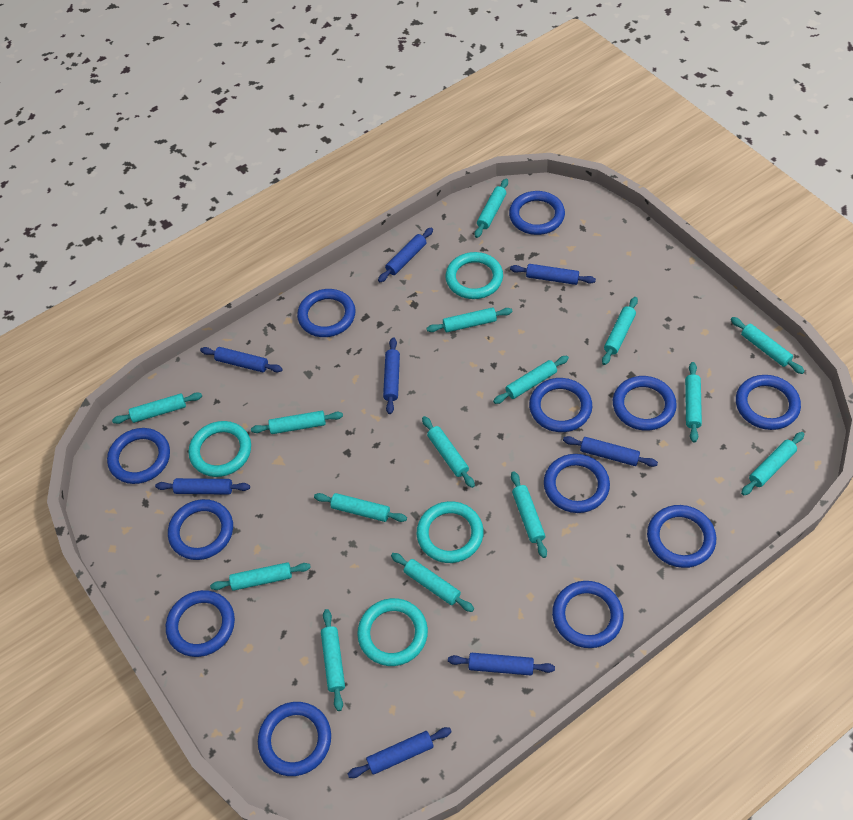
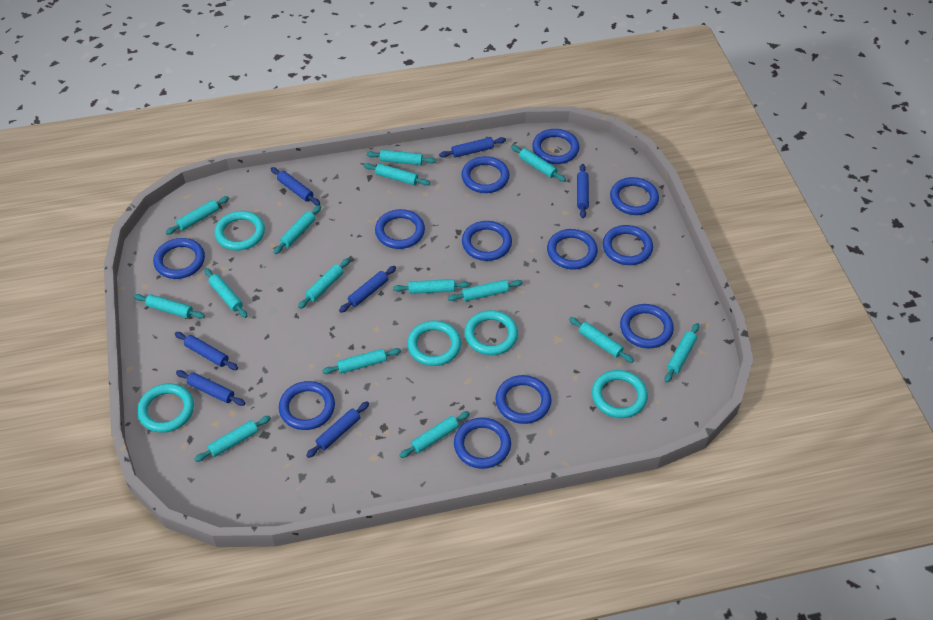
blue rolling pin: [155,478,250,495] [200,347,283,372] [348,727,452,778] [378,227,433,282] [383,337,400,414] [448,653,555,675] [510,264,596,285] [563,436,658,467] = 8 -> [175,332,238,370] [176,370,245,406] [271,167,320,205] [306,401,369,458] [339,266,396,313] [439,137,506,158] [577,164,589,218] = 7
turquoise ring: [189,421,251,477] [357,598,428,666] [417,501,484,563] [446,252,503,299] = 4 -> [137,383,194,433] [214,211,265,250] [407,320,461,366] [465,310,518,355] [592,370,648,418] = 5

